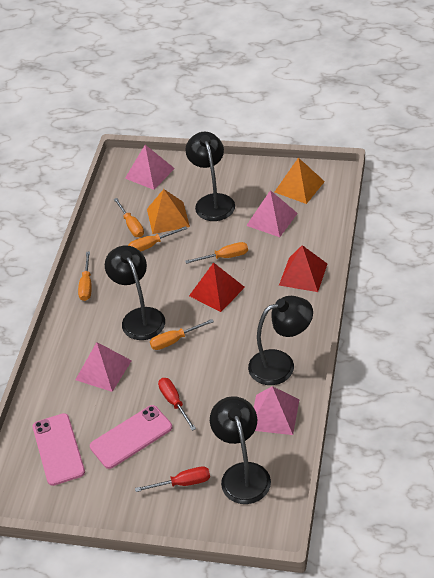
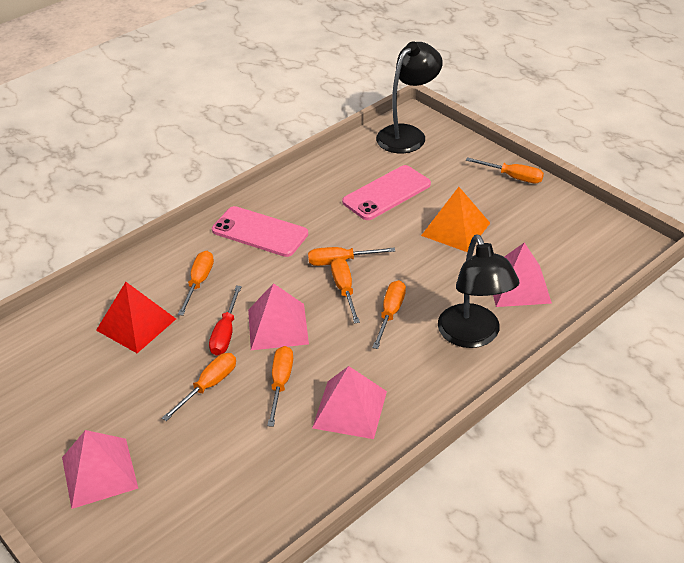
black lamp: [105,245,165,340] [185,132,235,221] [210,396,271,504] [248,296,313,385] = 4 -> [376,42,443,153] [438,234,519,348] = 2
orange pyramid: [147,189,190,234] [275,158,325,204] = 2 -> [421,187,490,252] = 1
orange screwdriver: [78,252,92,301] [114,198,144,237] [128,226,188,252] [150,319,214,350] [185,242,248,264] = 5 -> [162,353,236,421] [178,251,214,316] [267,346,293,427] [308,247,395,266] [331,258,360,324] [372,280,406,349] [466,157,544,183] = 7
red pyramid: [189,262,245,312] [279,245,327,292] = 2 -> [96,282,176,353] = 1
red screwdriver: [135,466,210,492] [158,378,196,431] = 2 -> [209,286,242,356] = 1

